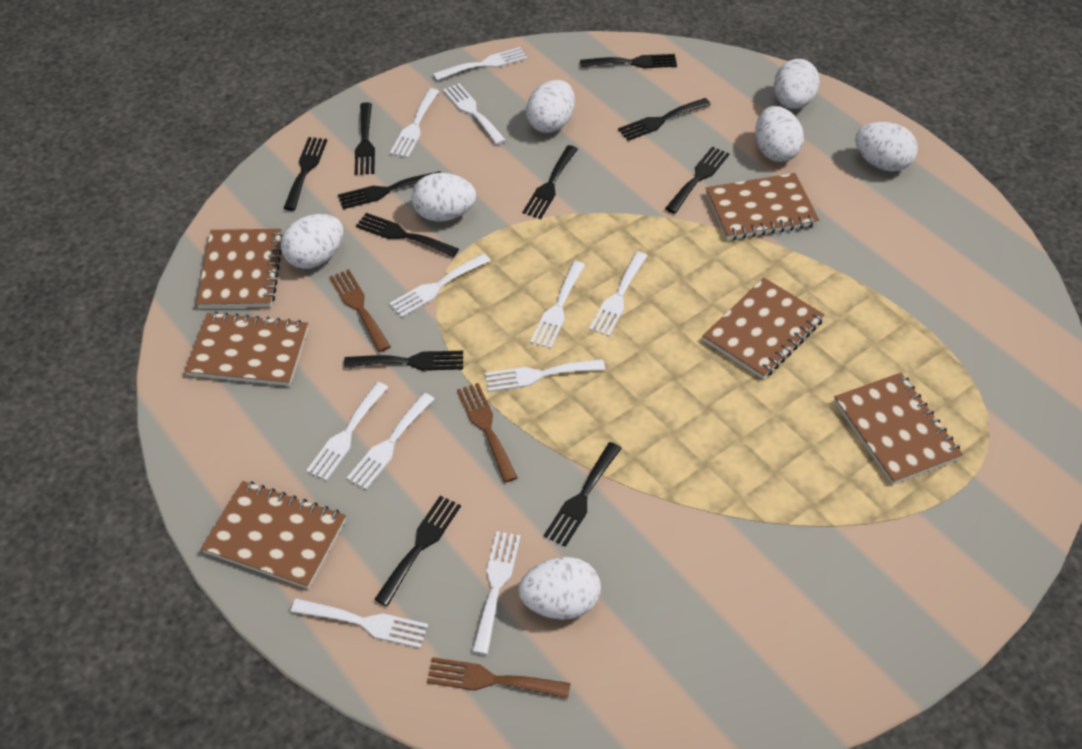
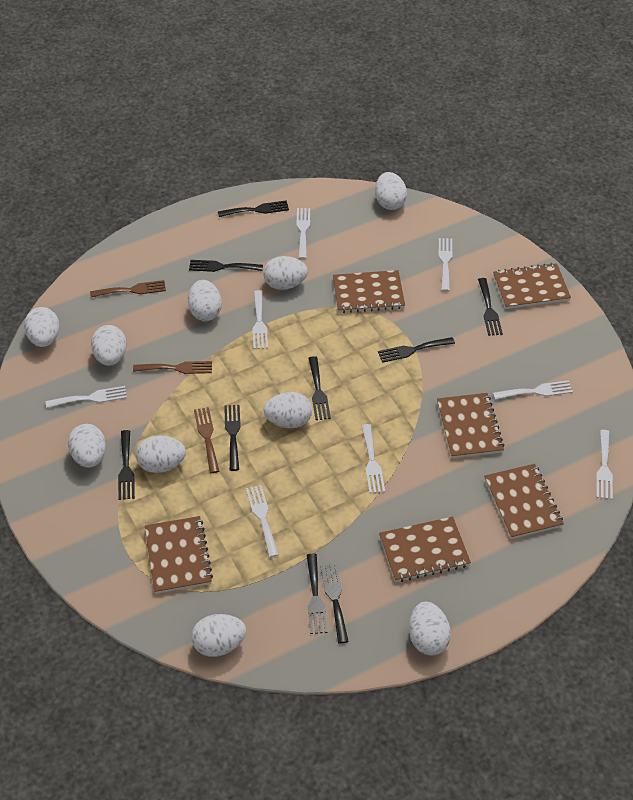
black fork: [283,137,327,211] [338,171,441,209] [344,351,463,371] [355,102,375,175] [356,213,459,257] [374,496,461,606] [522,145,578,219] [544,442,622,547] [580,54,677,68] [618,98,711,141] [665,146,729,214] = 11 -> [118,430,135,500] [189,260,263,272] [218,200,289,217] [224,405,241,471] [307,554,328,634] [308,356,331,420] [320,564,349,643] [378,337,455,363] [478,278,503,336] = 9
white egg: [280,214,343,269] [412,173,476,222] [519,557,601,620] [526,80,575,133] [755,106,804,162] [774,59,820,109] [855,122,918,172] = 7 -> [24,307,59,347] [68,424,106,468] [91,325,126,366] [136,435,186,473] [188,280,222,321] [191,614,246,657] [263,256,308,290] [263,392,312,428] [375,172,407,210] [409,602,451,656] = 10
white fork: [291,598,428,649] [306,382,388,481] [347,393,434,490] [389,253,491,317] [390,88,439,158] [433,47,528,80] [443,83,506,145] [472,531,521,655] [485,359,605,392] [530,261,585,349] [589,252,647,337] = 11 -> [46,386,127,408] [246,485,279,557] [253,290,268,349] [296,208,310,259] [362,424,385,494] [438,238,452,291] [493,380,573,400] [596,430,613,499] = 8

